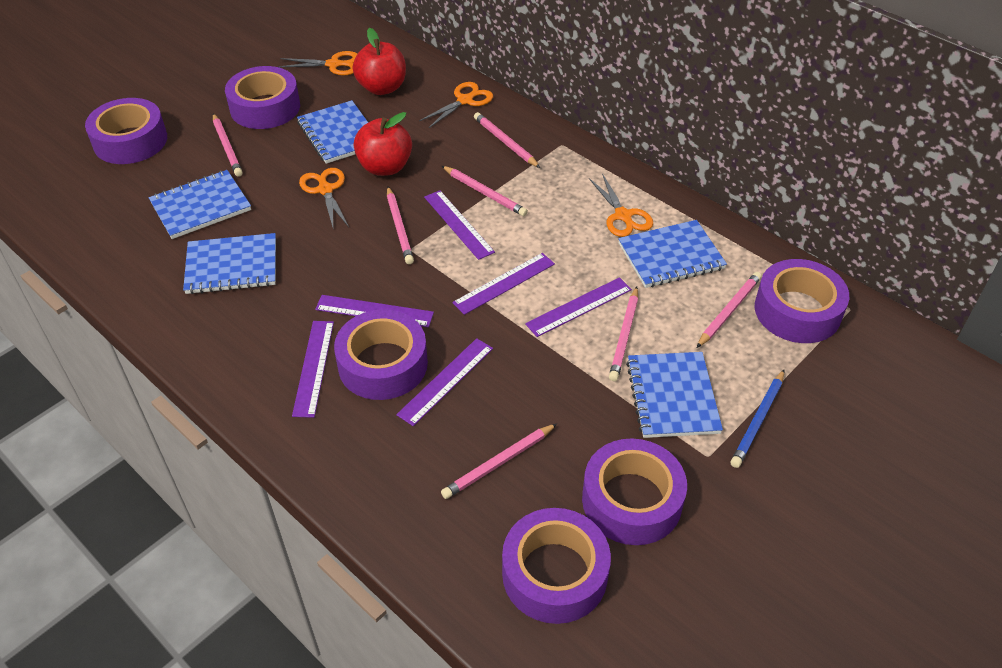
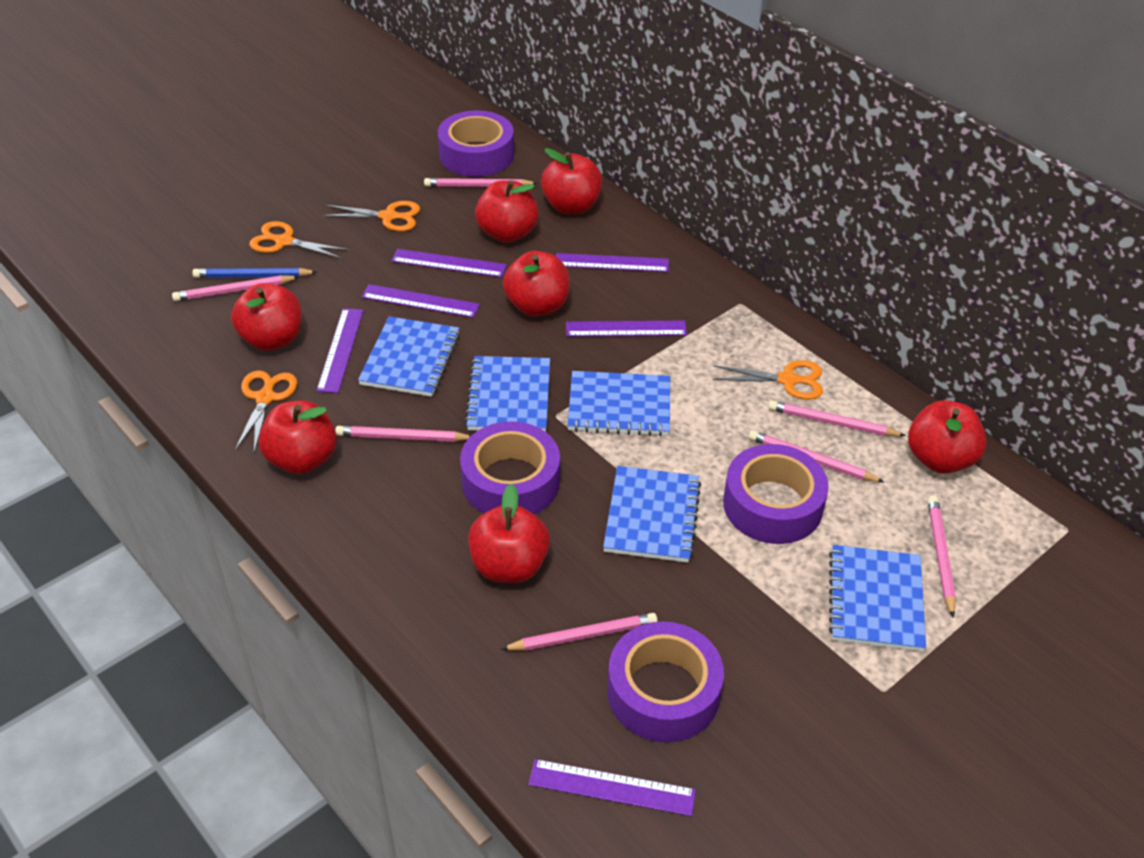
purple tape: [85,98,167,164] [225,66,300,129] [334,309,428,400] [502,508,611,624] [582,438,687,545] [755,259,849,343] = 6 -> [438,110,514,177] [460,421,560,514] [607,621,724,743] [723,444,829,544] = 4
red apple: [353,28,406,95] [354,112,412,176] = 2 -> [231,283,302,351] [259,400,337,474] [468,484,550,583] [475,180,539,243] [503,251,570,317] [541,148,603,214] [908,400,986,474] = 7

